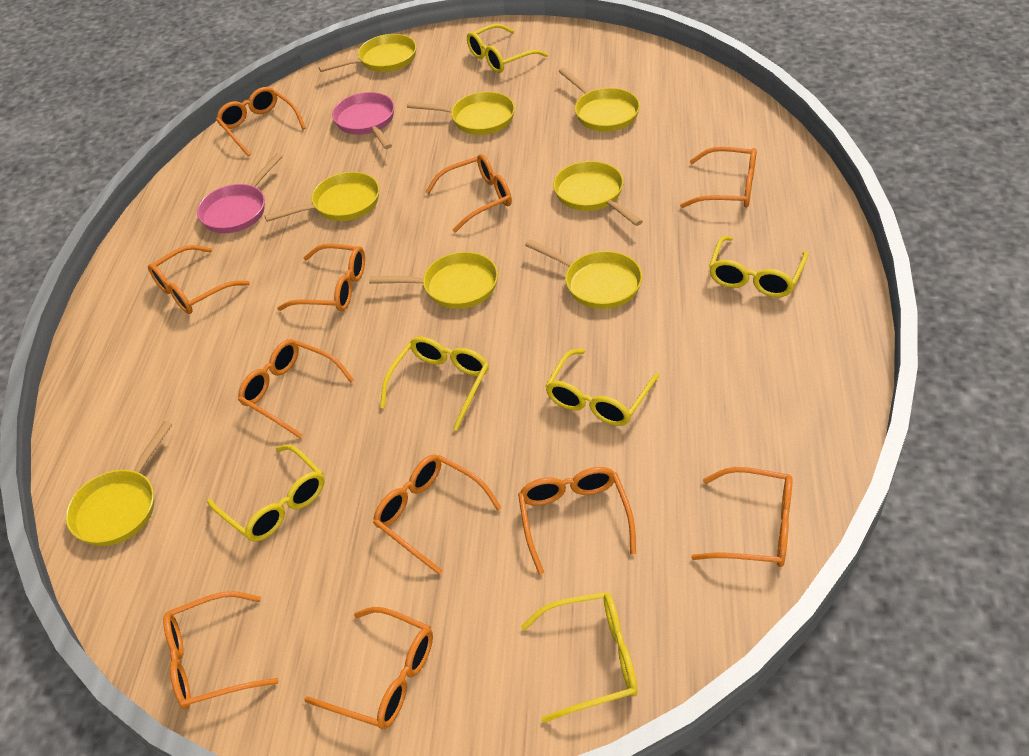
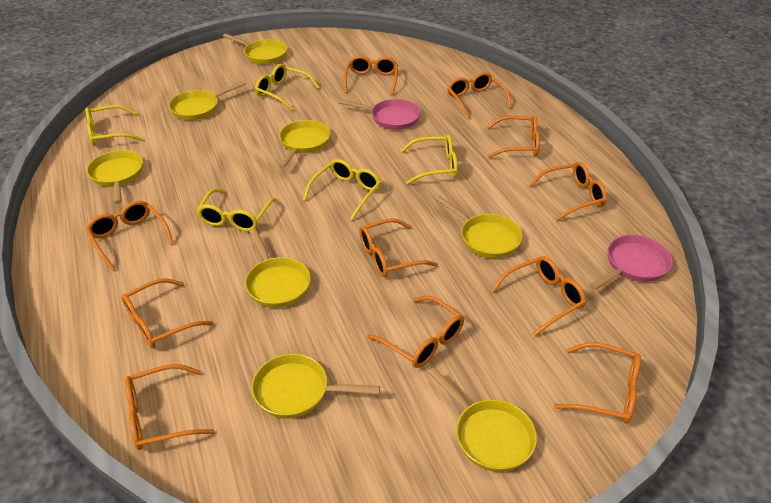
yellow glasses: [207,444,325,542] [380,337,489,431] [467,24,548,73] [521,592,638,723] [545,349,659,426] [709,236,808,297] = 6 -> [85,105,143,146] [196,189,277,232] [255,64,320,110] [303,159,381,220] [400,135,458,184] = 5

